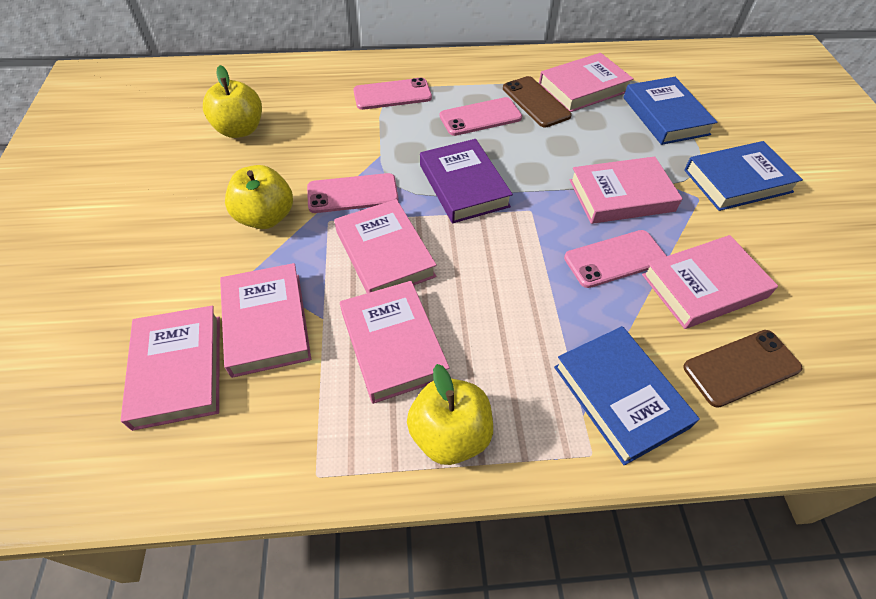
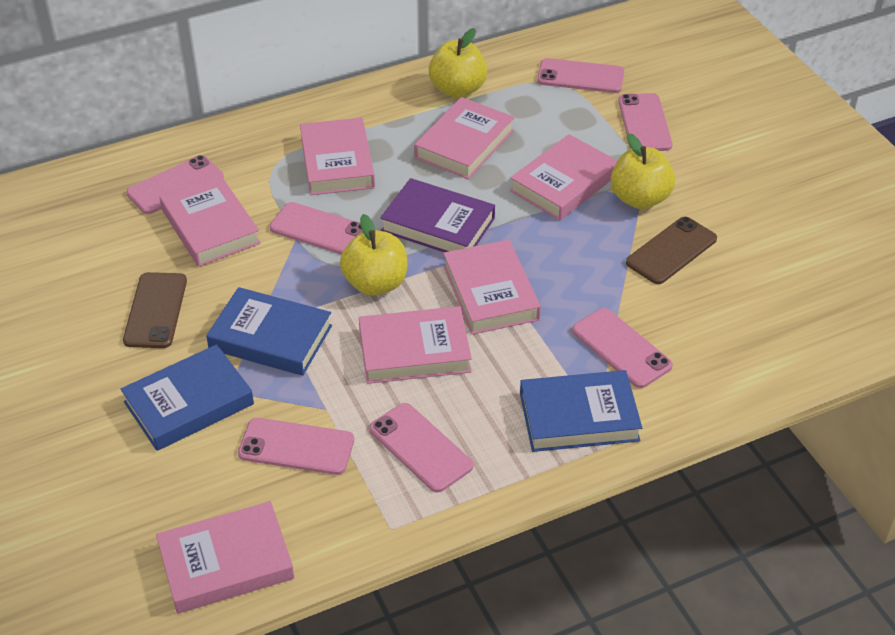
pink phone: [307,173,398,213] [353,78,432,110] [440,97,522,136] [564,230,666,288] = 4 -> [126,155,224,214] [238,418,354,475] [270,202,362,255] [369,403,473,492] [537,58,624,93] [572,308,673,388] [618,93,672,151] = 7

